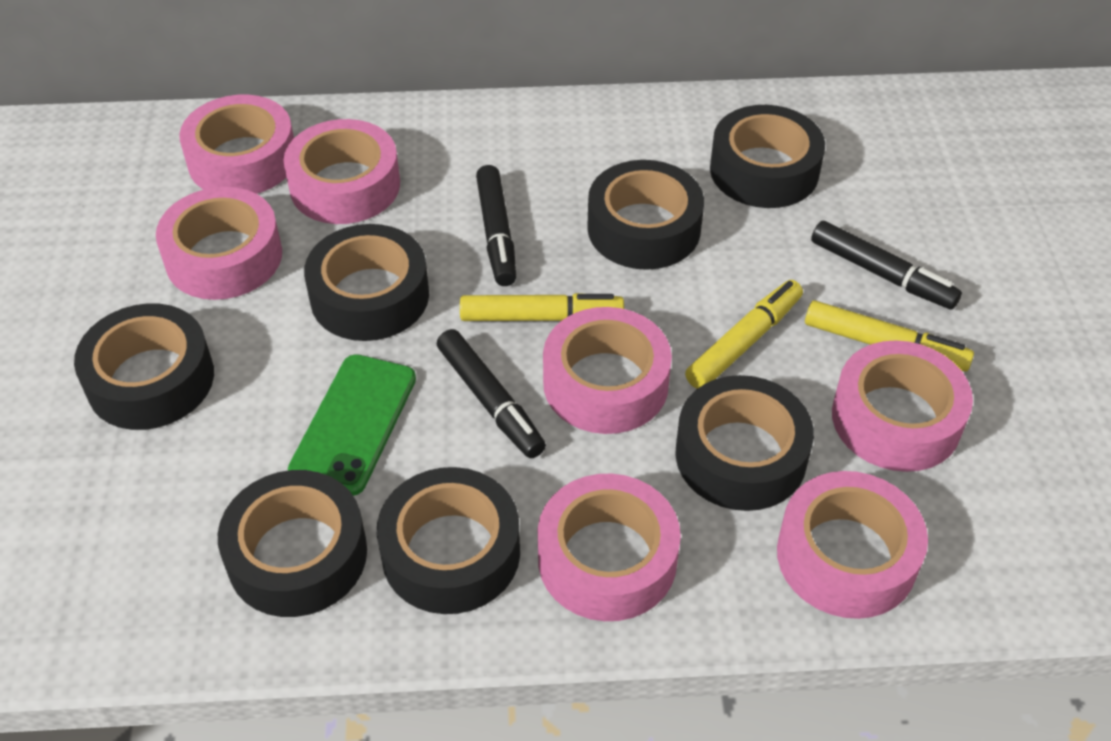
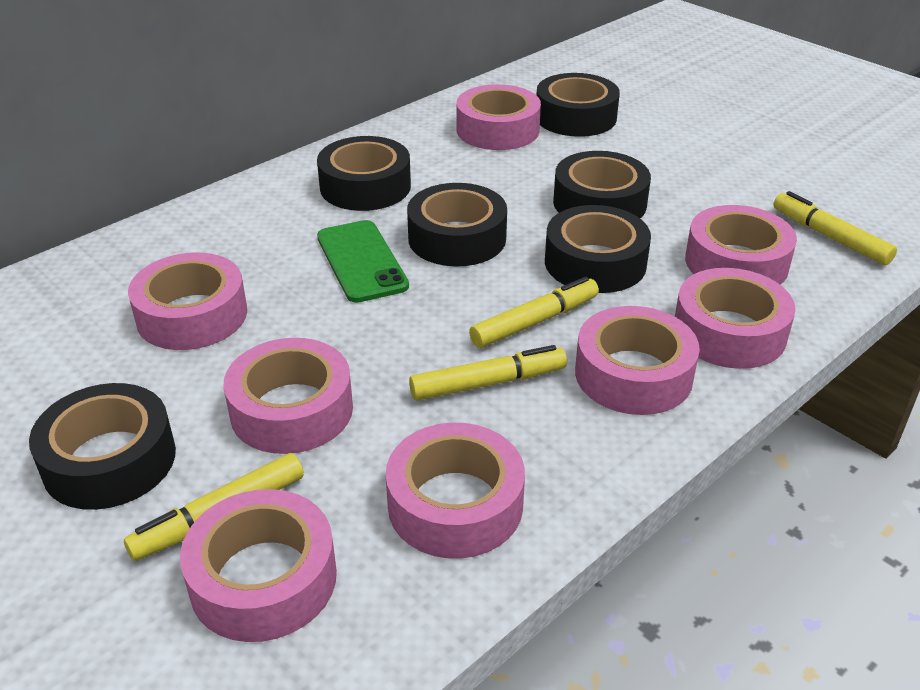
black marker: [437,329,546,458] [476,165,516,286] [811,221,962,310] = 3 -> none = 0
black tape: [74,303,214,430] [218,470,367,617] [304,224,429,341] [377,467,520,614] [587,160,704,270] [675,375,814,511] [710,105,825,208] = 7 -> [29,383,176,510] [317,136,411,211] [407,183,507,266] [537,73,620,137] [545,205,651,293] [553,151,651,218] = 6
pink tape: [156,187,282,300] [179,95,294,194] [283,119,400,224] [538,474,681,621] [543,307,672,434] [777,471,928,619] [832,340,973,472] = 7 -> [128,253,247,350] [180,489,337,642] [223,338,353,454] [386,423,525,559] [457,84,541,150] [575,306,700,415] [675,268,796,369] [685,205,797,284] = 8
yellow marker: [460,293,624,321] [685,280,803,389] [805,300,974,372] = 3 -> [124,453,304,561] [409,345,567,401] [469,277,599,348] [773,191,897,265] = 4

